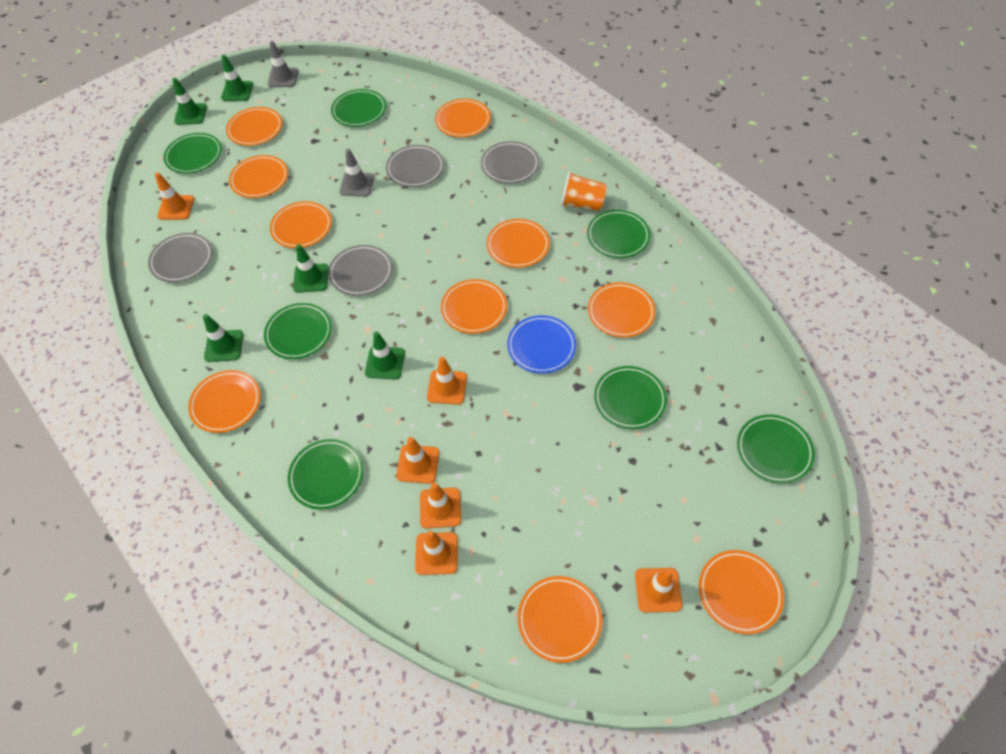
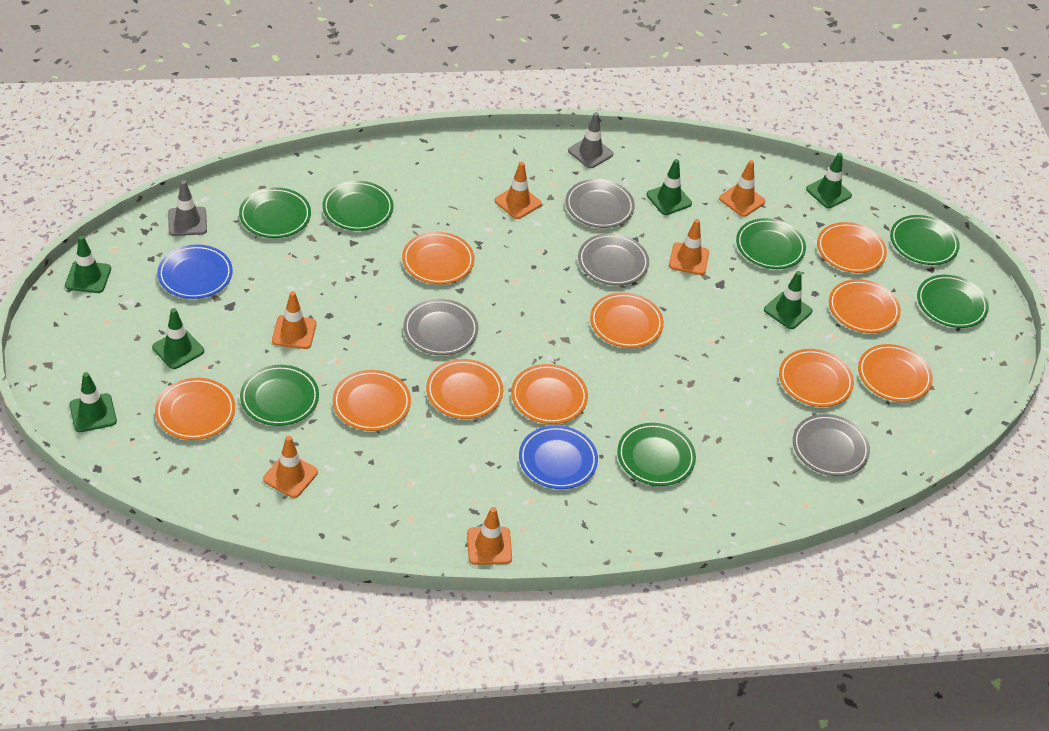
blue plate: [507,315,576,374] = 1 -> [157,244,233,299] [519,425,598,489] = 2
green traffic cone: [172,78,207,125] [203,314,243,362] [221,55,253,101] [293,244,329,293] [365,331,405,380] = 5 -> [65,236,111,293] [69,372,117,432] [152,308,204,369] [646,159,692,215] [764,271,812,329] [806,153,852,208] = 6
orange cup: [561,172,607,211] = 1 -> none = 0

